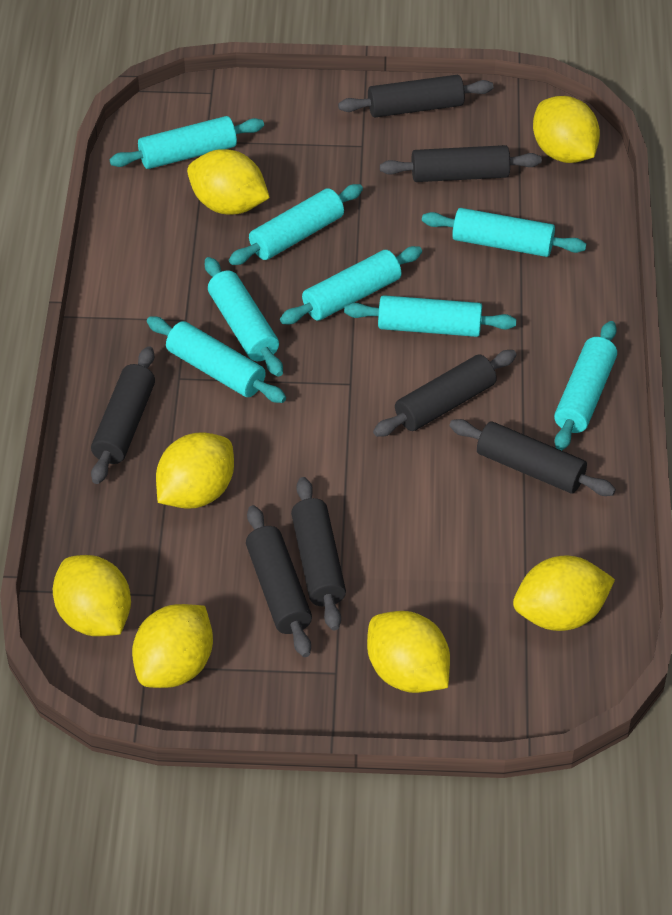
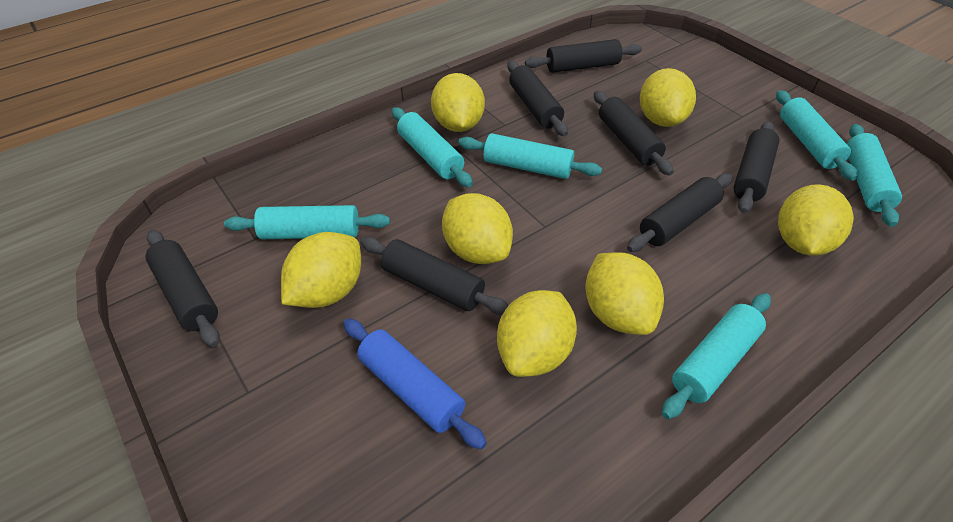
blue rolling pin: none = 0 -> [343,318,487,450] = 1
turquoise rolling pin: [110,116,264,169] [147,317,286,403] [205,257,283,377] [229,184,363,265] [280,246,422,324] [344,295,516,337] [422,208,586,257] [554,321,617,451] = 8 -> [224,205,390,239] [392,107,473,187] [458,133,602,179] [662,293,771,419] [776,90,858,181] [847,124,902,227] = 6

